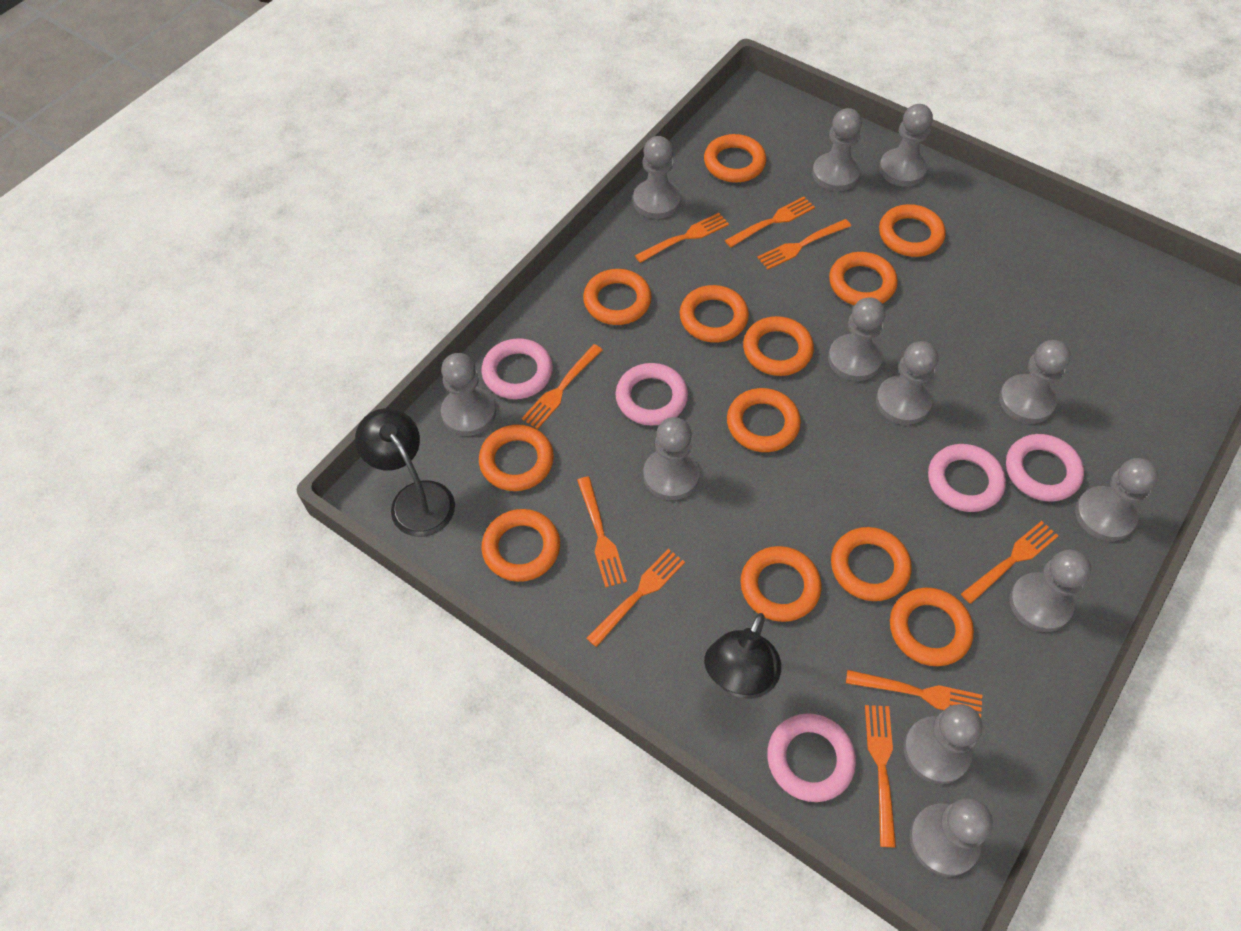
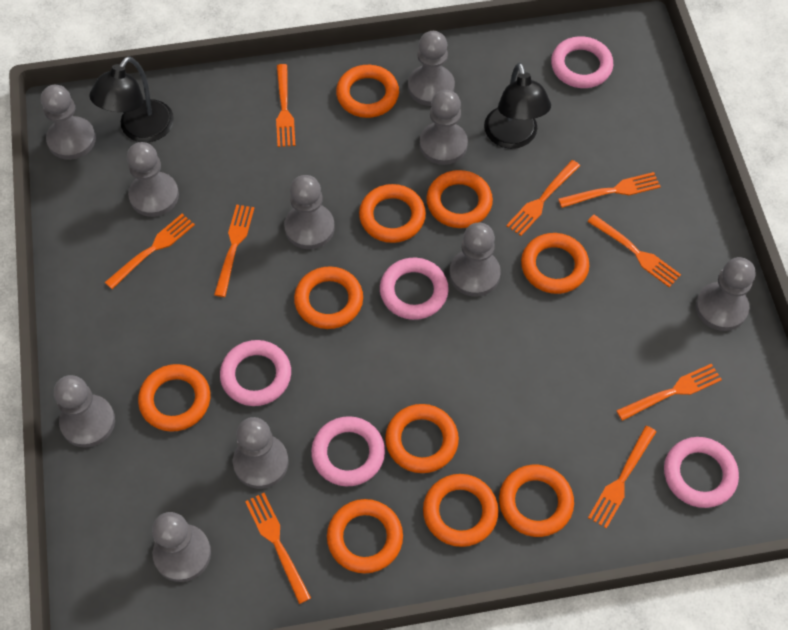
grey pawn: [441,353,496,436] [633,136,681,219] [643,417,700,500] [812,108,862,191] [828,297,886,381] [876,341,938,425] [879,104,933,187] [904,704,982,784] [910,798,993,877] [999,340,1071,424] [1010,550,1091,632] [1075,458,1159,541] = 12 -> [41,85,96,160] [54,375,115,448] [127,142,179,217] [152,512,211,582] [233,417,288,489] [284,175,335,249] [408,31,455,106] [420,90,468,165] [449,223,501,297] [696,257,755,331] = 10
orange ring: [479,425,554,491] [482,509,560,582] [583,269,652,325] [680,285,749,343] [704,134,766,183] [727,388,801,452] [741,546,822,622] [743,316,814,376] [829,252,898,306] [831,527,911,601] [879,204,946,257] [890,588,974,666] = 12 -> [138,364,210,432] [294,266,363,329] [327,499,403,573] [336,65,399,118] [359,184,426,243] [385,404,459,473] [423,474,499,547] [426,170,493,228] [499,465,574,537] [521,233,589,294] = 10

